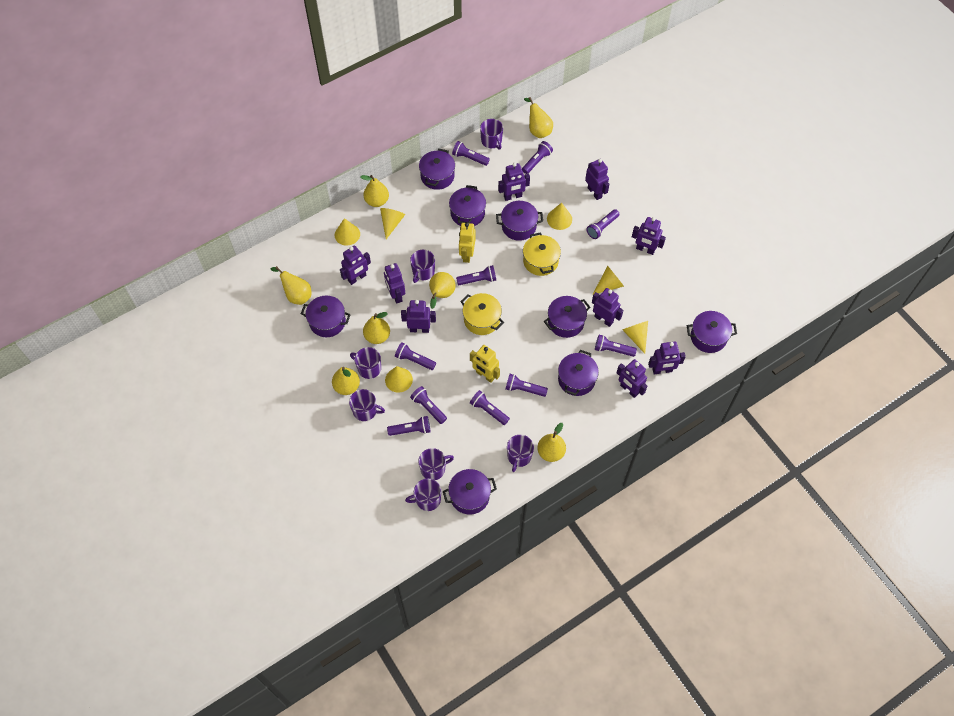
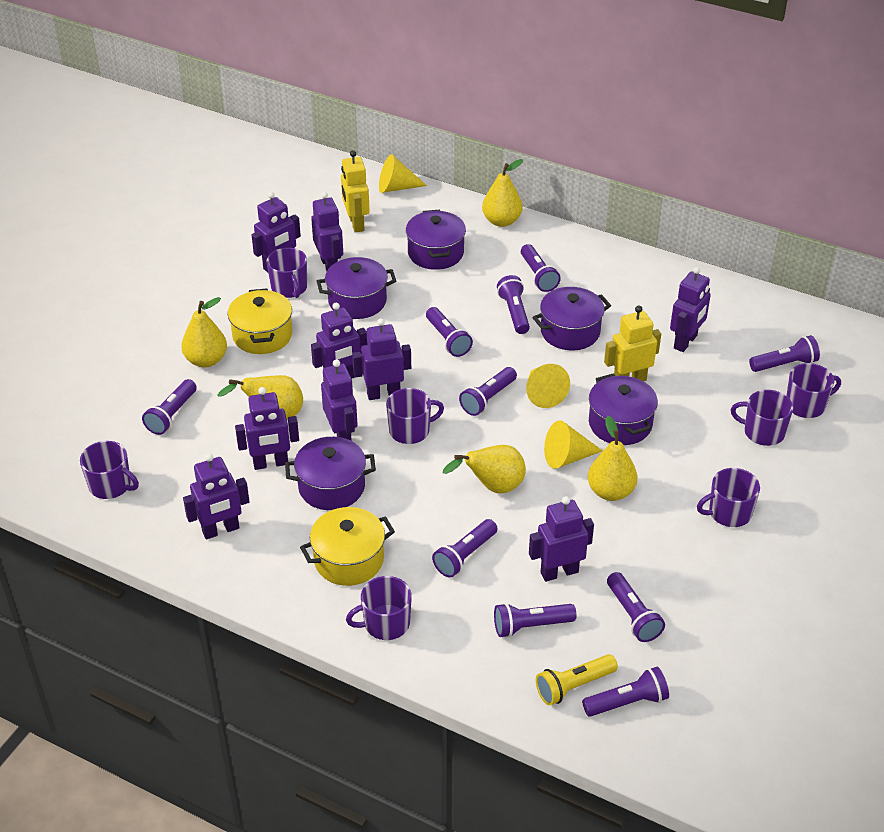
purple pot: [301,296,351,337] [419,149,455,190] [443,469,497,515] [449,185,486,226] [496,201,543,241] [544,296,591,338] [558,350,599,396] [687,311,737,353] = 8 -> [285,437,376,510] [317,257,396,319] [406,210,466,270] [532,287,611,350] [589,374,658,445] = 5
yellow cone: [335,218,360,246] [380,208,405,239] [385,366,413,393] [547,203,572,230] [592,266,624,295] [622,321,648,354] = 6 -> [379,154,427,193] [526,364,570,408] [544,420,603,469] = 3
yellow flashlight: none = 0 -> [536,654,618,705] = 1
yellow pear: [271,266,311,305] [332,367,360,395] [360,175,389,207] [363,312,390,344] [429,272,456,309] [524,97,553,138] [537,423,566,462] = 7 -> [181,297,227,367] [217,375,303,420] [443,445,526,493] [482,159,523,227] [588,416,637,501] = 5

